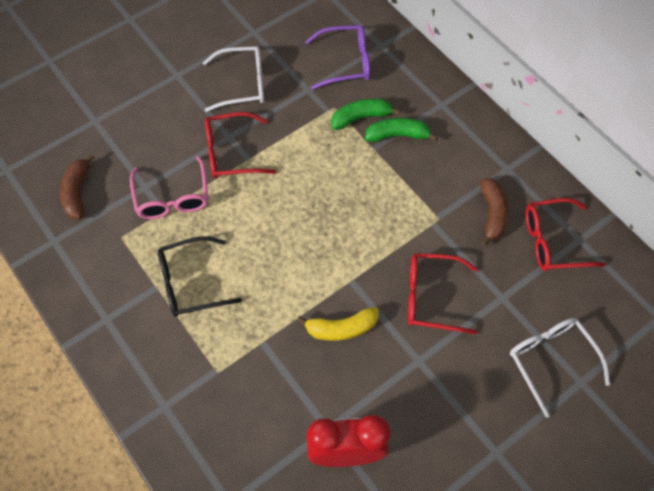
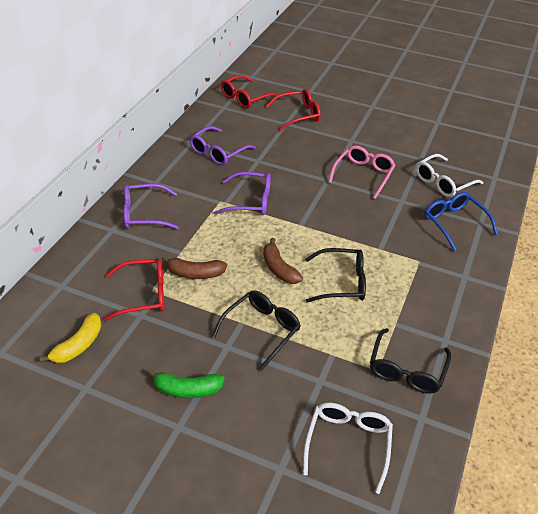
black glasses: [158,236,242,317] = 1 -> [212,290,301,371] [305,248,366,303] [370,328,451,394] = 3
blue glasses: none = 0 -> [424,192,498,251] = 1
green banana: [331,98,401,130] [365,118,438,142] = 2 -> [147,368,225,398] = 1
purple glasses: [305,25,370,89] = 1 -> [123,184,179,229] [189,126,256,165] [214,172,271,215] = 3
red clock: [306,415,390,467] = 1 -> none = 0

